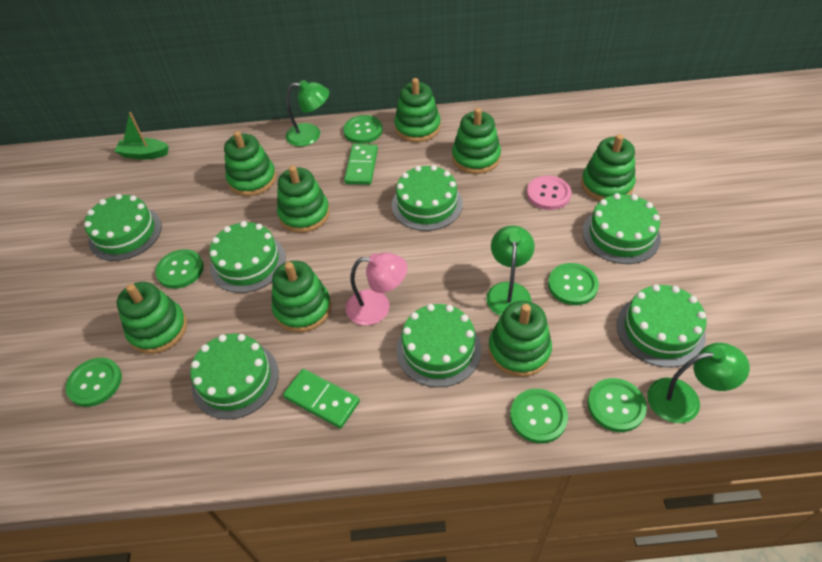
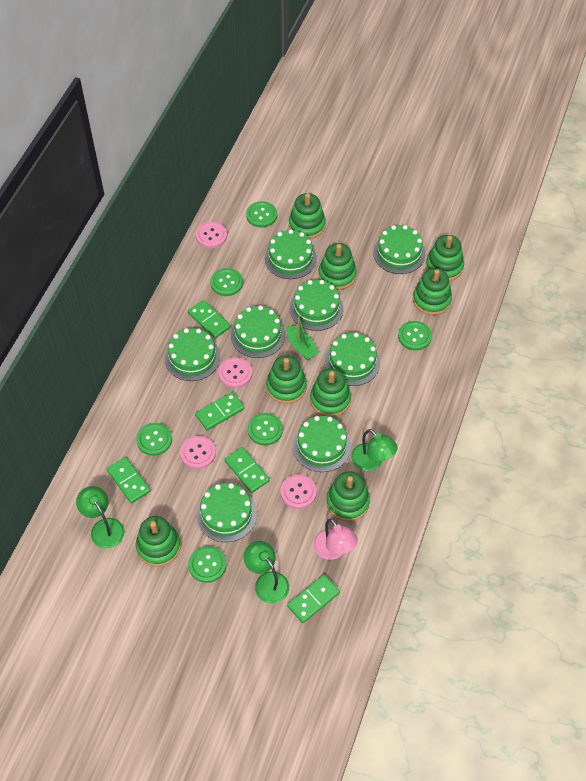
green cake: [84,194,162,261] [190,334,279,420] [209,221,286,293] [392,165,463,231] [396,304,482,387] [583,193,661,264] [617,284,707,367] = 7 -> [165,328,220,381] [197,483,257,542] [231,305,285,358] [265,229,317,279] [290,280,343,331] [293,416,351,472] [325,332,380,386] [373,225,425,274] = 8
green domino: [283,369,360,429] [344,144,378,185] = 2 -> [107,457,151,503] [188,300,231,339] [195,392,245,430] [224,447,270,493] [287,575,340,623] = 5
pink button: [527,176,571,210] = 1 -> [180,436,216,469] [196,222,227,248] [218,357,252,388] [280,474,317,509] = 4

